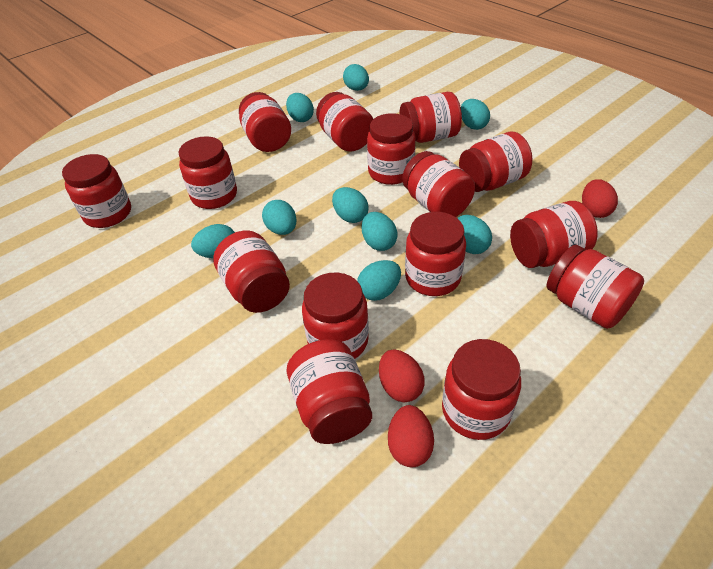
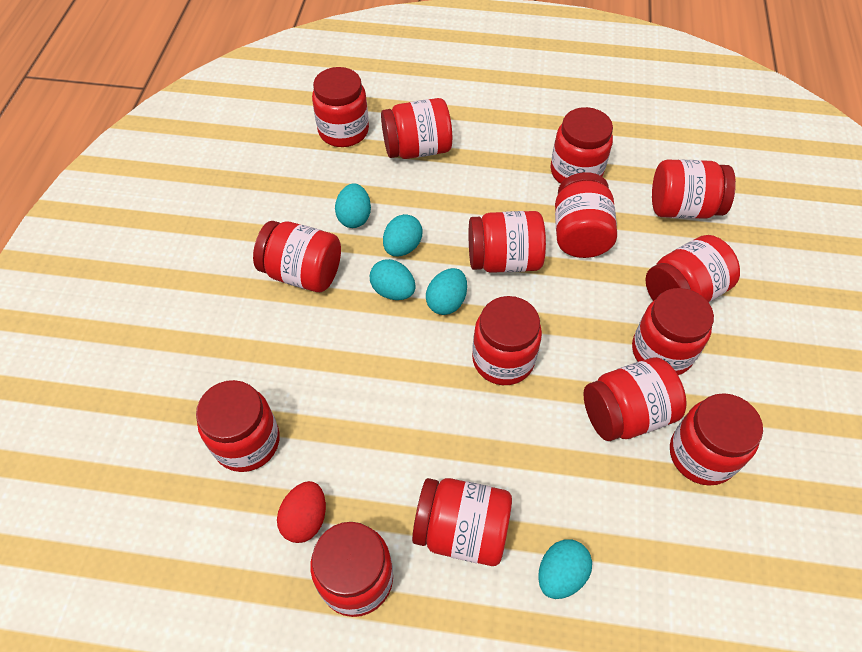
red egg: [379,349,425,402] [388,405,434,467] [582,179,618,218] = 3 -> [277,481,326,543] = 1
turquoise egg: [191,224,235,258] [262,200,296,235] [286,93,314,122] [332,187,369,223] [343,64,369,91] [357,260,401,301] [362,212,397,251] [457,215,492,254] [461,99,490,130] = 9 -> [335,183,371,228] [370,259,416,300] [383,214,422,257] [426,268,467,315] [538,539,592,599] = 5

